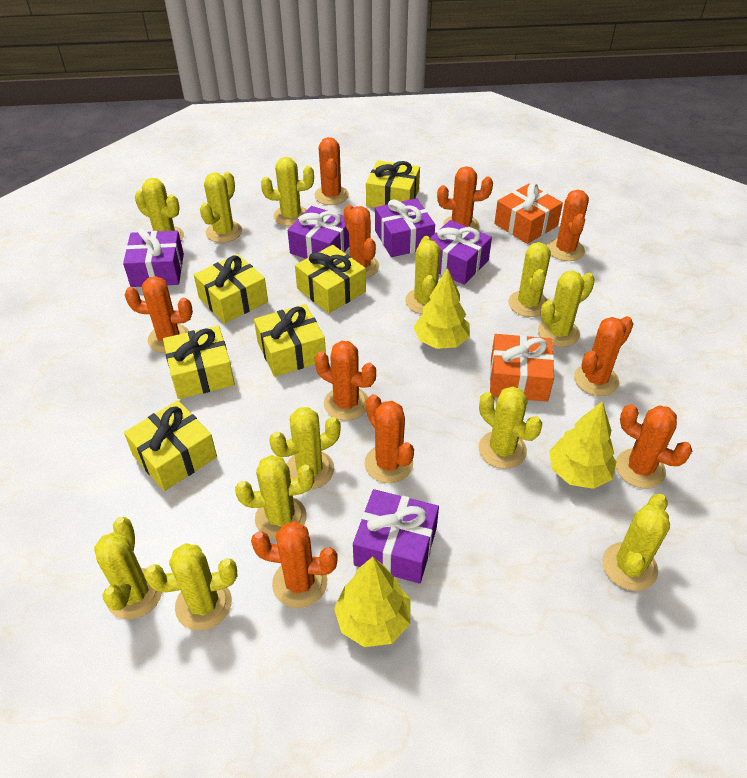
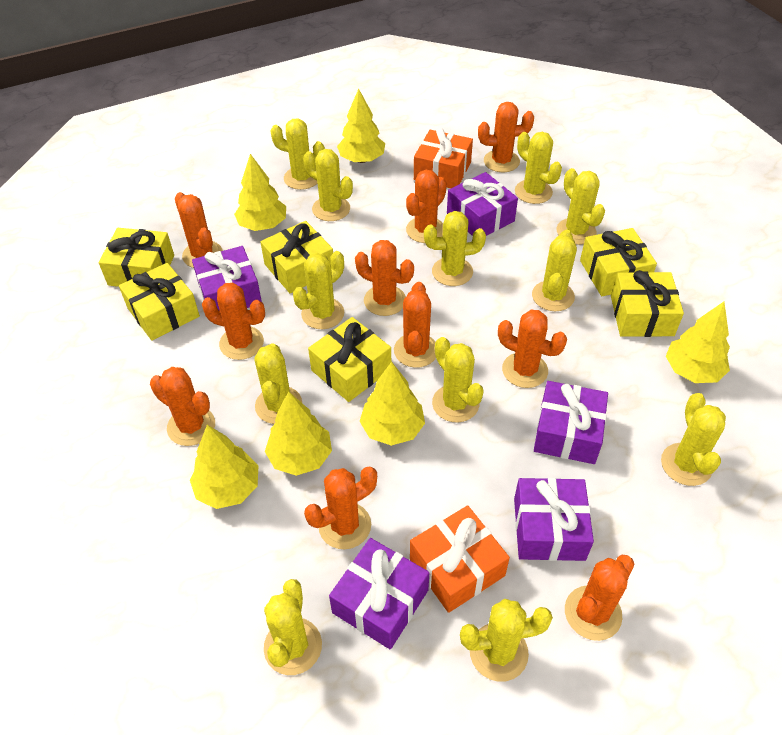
yellow tree: [334,557,411,647] [414,268,470,349] [549,401,617,489] = 3 -> [190,425,258,509] [234,154,286,231] [265,391,332,476] [337,88,385,163] [359,362,425,446] [666,302,730,383] = 6

